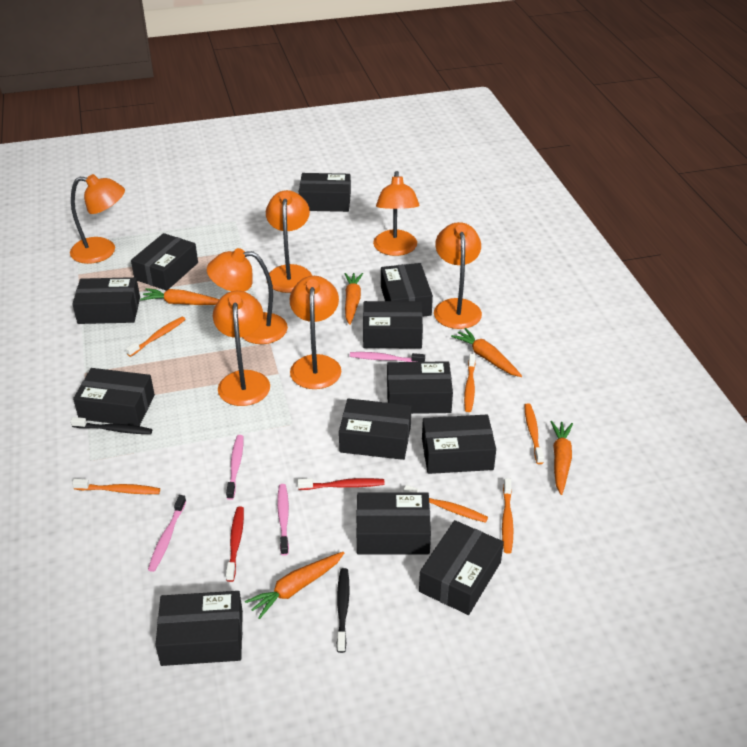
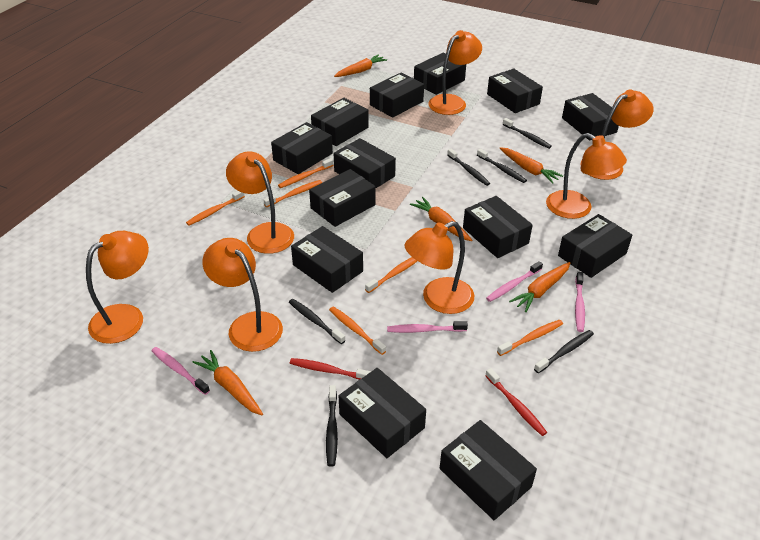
black box: [72,277,140,324] [73,368,155,426] [131,233,198,291] [155,591,243,666] [299,173,351,212] [339,398,412,460] [356,492,431,554] [363,301,423,348] [381,263,433,316] [387,361,453,414] [419,520,504,615] [422,415,496,474] = 12 -> [271,122,333,174] [291,226,363,293] [309,169,376,227] [311,98,369,146] [333,138,396,188] [339,368,426,458] [370,73,424,118] [414,52,466,95] [440,420,537,520] [463,196,533,258] [487,68,543,113] [558,214,632,278] [562,93,619,141] = 13
black toothbrush: [71,417,152,434] [337,568,349,653] = 2 -> [289,299,346,344] [326,385,338,467] [447,149,490,186] [477,149,527,183] [503,118,552,149] [534,330,594,373] = 6

